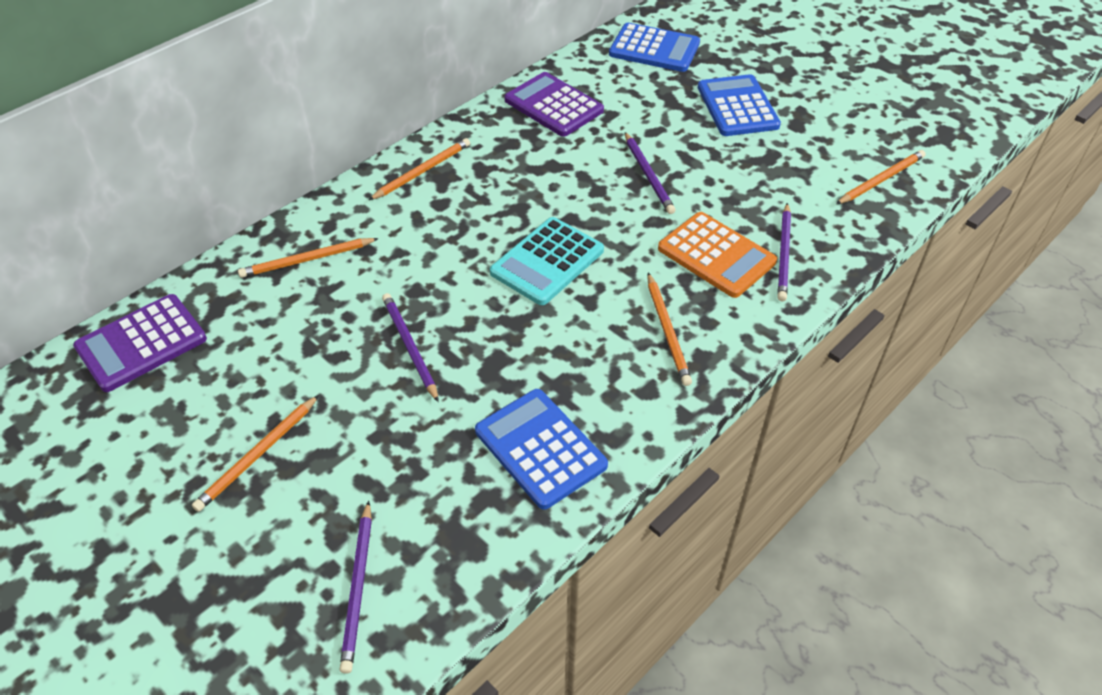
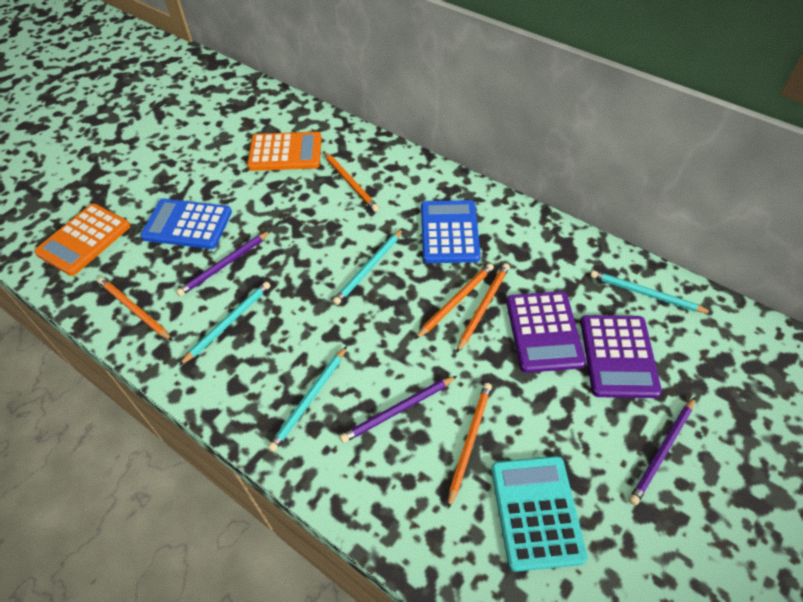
blue calculator: [475,389,608,510] [609,23,700,72] [698,74,781,136] = 3 -> [140,199,232,249] [421,200,481,263] = 2
orange calculator: [658,212,777,298] = 1 -> [34,204,130,276] [247,132,322,171] = 2
purple pencil: [339,500,372,674] [382,293,439,402] [625,132,675,214] [777,203,791,301] = 4 -> [176,231,271,296] [340,376,457,443] [629,397,695,506] = 3
turquoise pencil: none = 0 -> [179,281,271,366] [268,346,347,452] [333,229,403,305] [590,270,712,313] = 4

